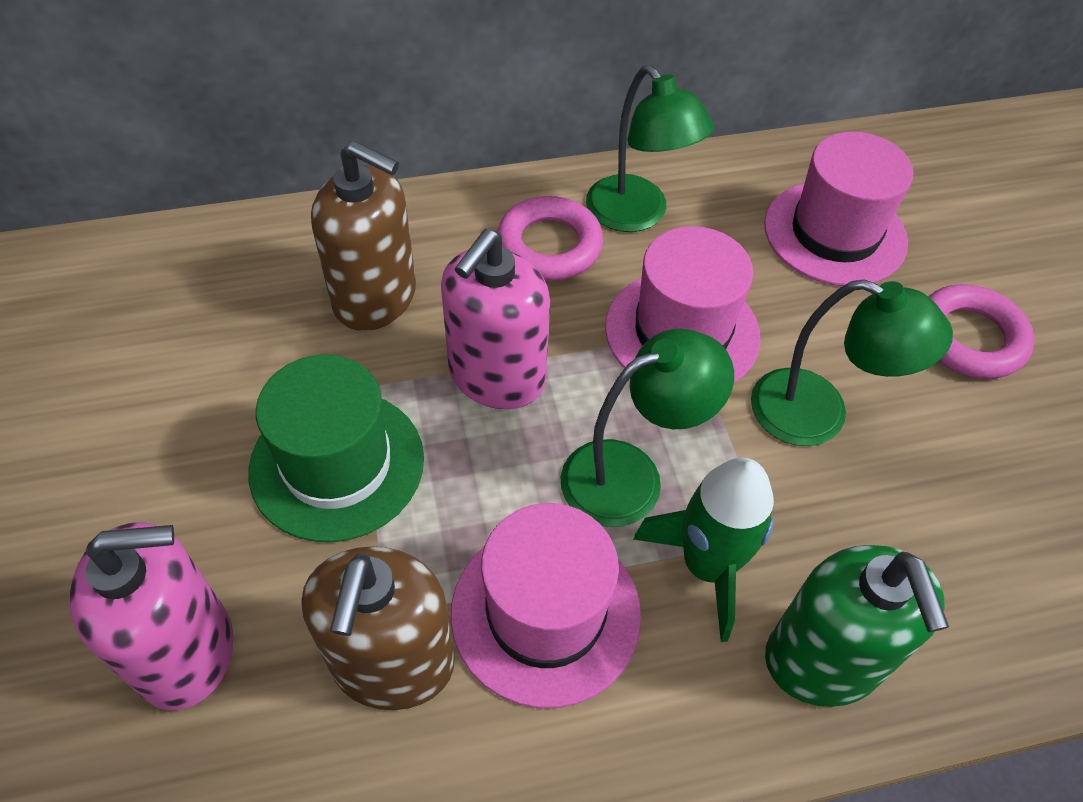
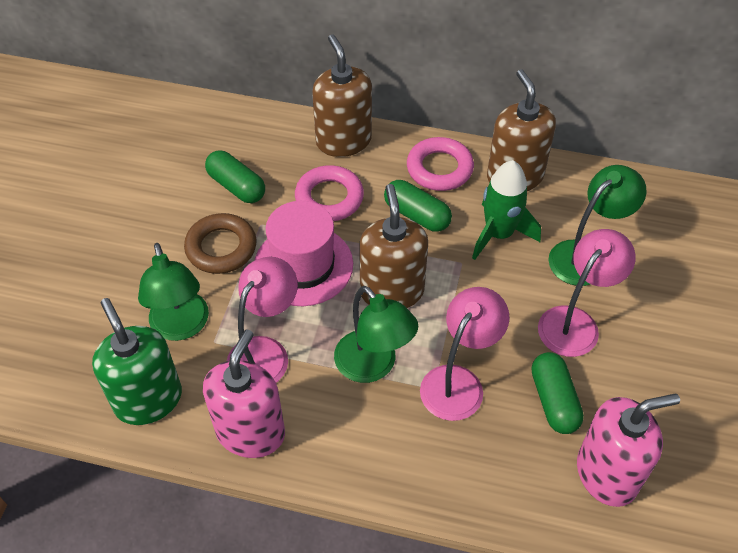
brown ring: none = 0 -> [184,213,257,274] = 1
brown soap dispenser: [302,546,455,710] [311,141,416,331] = 2 -> [312,35,372,157] [359,184,428,308] [487,69,556,191] = 3
green capsule: none = 0 -> [205,150,265,203] [384,180,452,232] [532,352,584,434] = 3
green hat: [248,355,424,542] = 1 -> none = 0
pink hat: [451,503,641,708] [605,226,761,383] [764,132,913,286] = 3 -> [254,201,353,306] = 1
pink lamp: none = 0 -> [227,257,298,383] [420,287,509,421] [538,229,636,357] = 3

